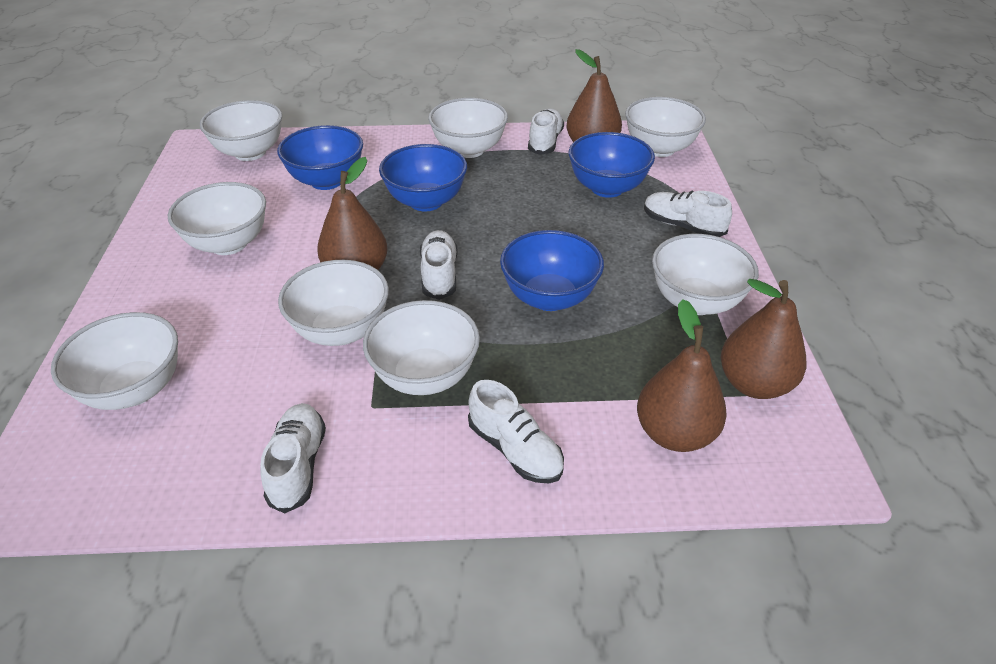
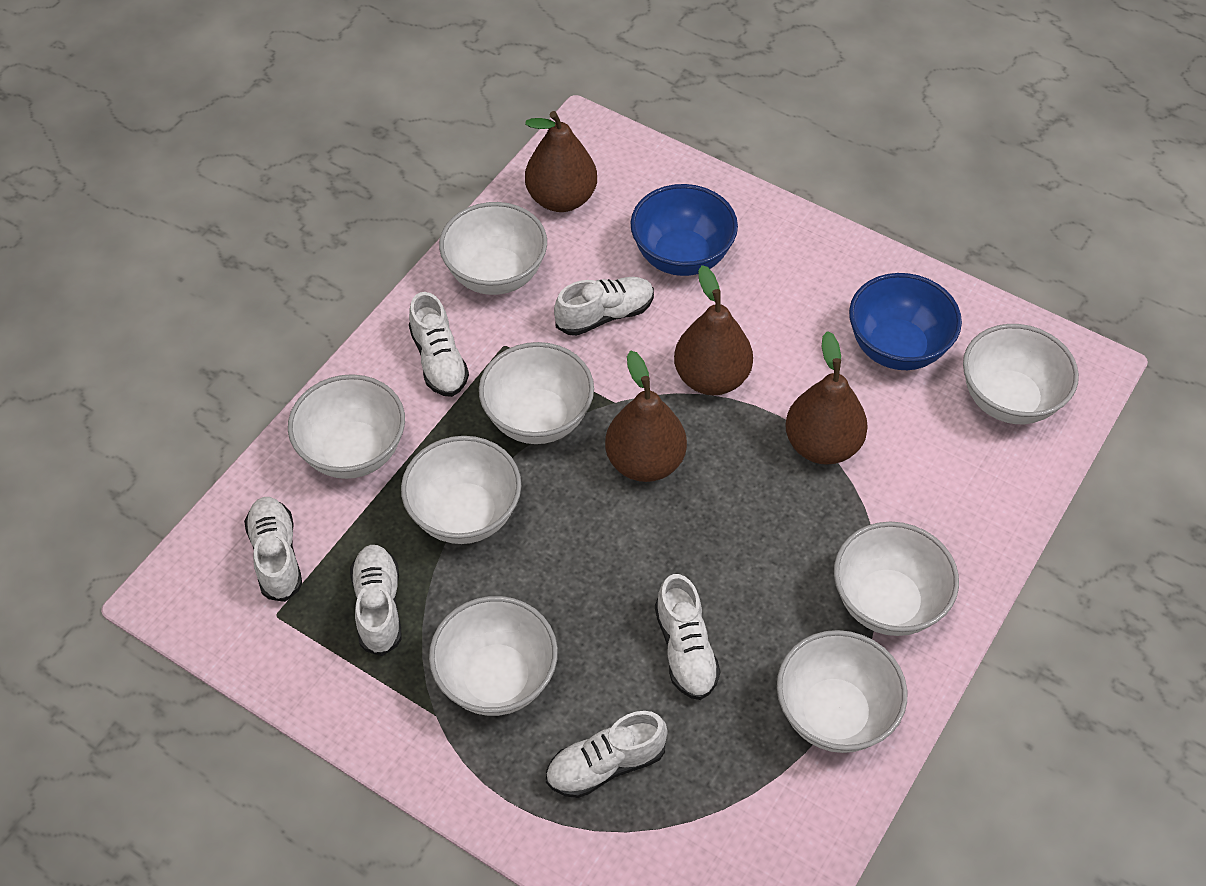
blue bowl: [277,125,363,190] [379,144,467,211] [500,230,604,311] [569,132,655,198] = 4 -> [630,184,738,276] [849,273,962,370] = 2
white shoe: [260,403,326,513] [420,230,458,300] [468,380,564,483] [528,108,564,155] [644,191,732,237] = 5 -> [244,497,302,602] [350,545,402,656] [409,292,469,397] [546,711,668,798] [554,277,654,336] [655,574,720,700] = 6

